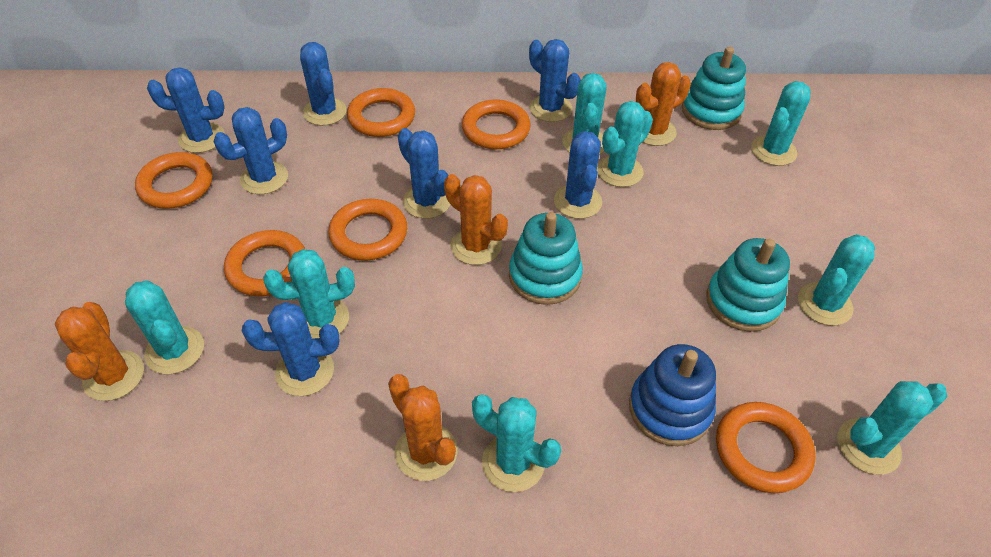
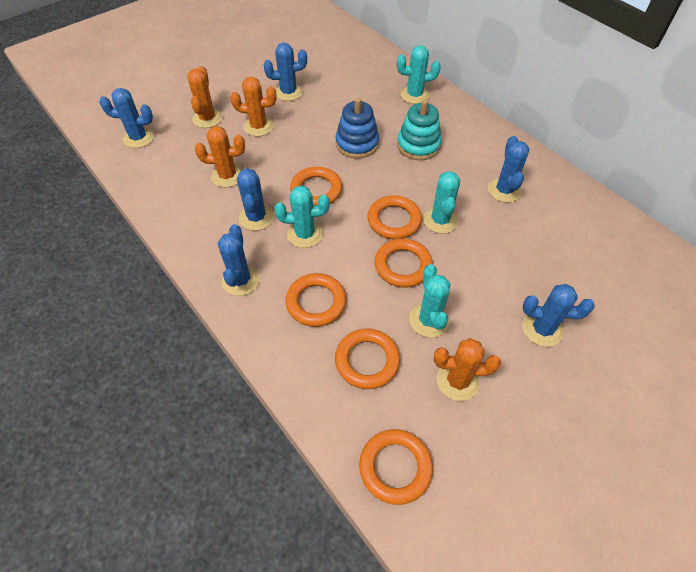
blue cactus: [147,67,225,153] [214,107,288,194] [242,302,339,396] [300,42,347,126] [398,128,450,219] [529,39,581,122] [554,131,602,219] = 7 -> [99,88,154,148] [218,224,260,296] [237,168,274,231] [263,43,307,101] [488,136,529,203] [522,284,595,347] = 6
turquoise cactus: [125,280,204,374] [263,249,355,339] [472,394,561,492] [562,73,607,155] [597,101,653,187] [751,81,811,166] [798,234,875,326] [837,381,947,475] = 8 -> [274,185,330,248] [397,45,441,104] [409,264,450,337] [423,171,460,234] = 4
turquoise stacking toy: [509,212,583,305] [682,47,746,130] [706,238,790,332] = 3 -> [397,99,442,160] = 1

